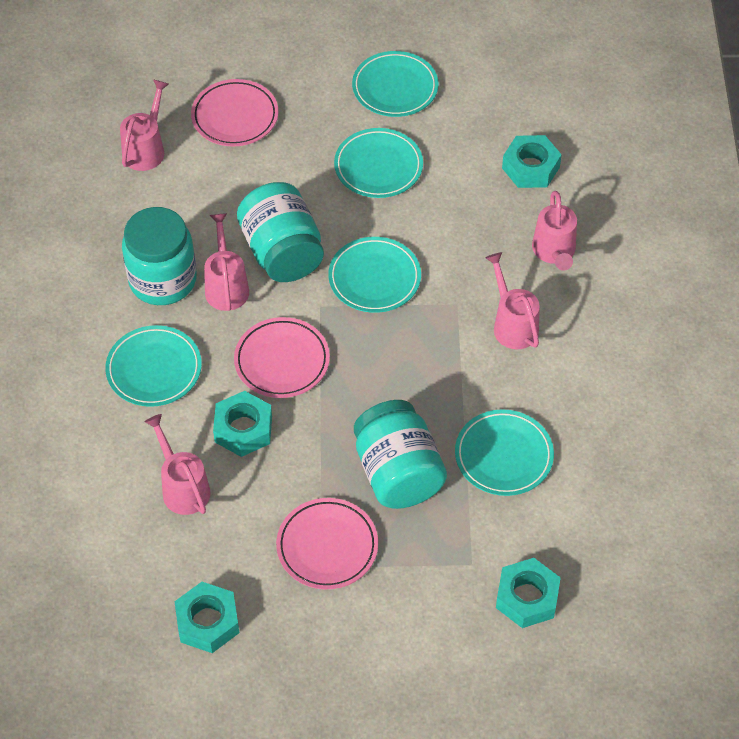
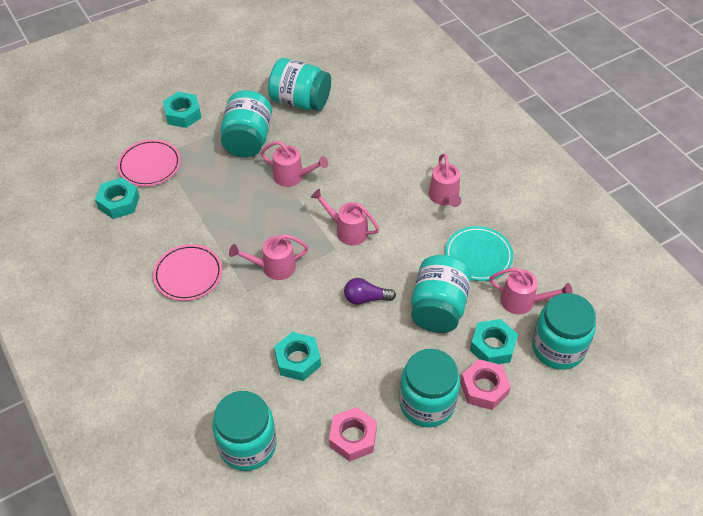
pink nut: none = 0 -> [329,407,377,462] [460,359,511,410] = 2
pink plate: [191,79,278,146] [234,317,330,398] [276,498,378,589] = 3 -> [117,139,181,186] [153,244,222,301] = 2
purple light bulb: none = 0 -> [344,278,396,305] = 1
turquoise jar: [122,207,197,305] [237,182,324,282] [354,400,447,509] = 3 -> [212,391,276,471] [221,90,272,158] [268,58,331,111] [399,349,460,428] [411,255,471,333] [532,293,596,370] = 6
turquoise plate: [105,325,202,407] [328,237,421,313] [334,128,423,198] [352,51,438,117] [455,409,554,496] = 5 -> [445,226,513,281] = 1

